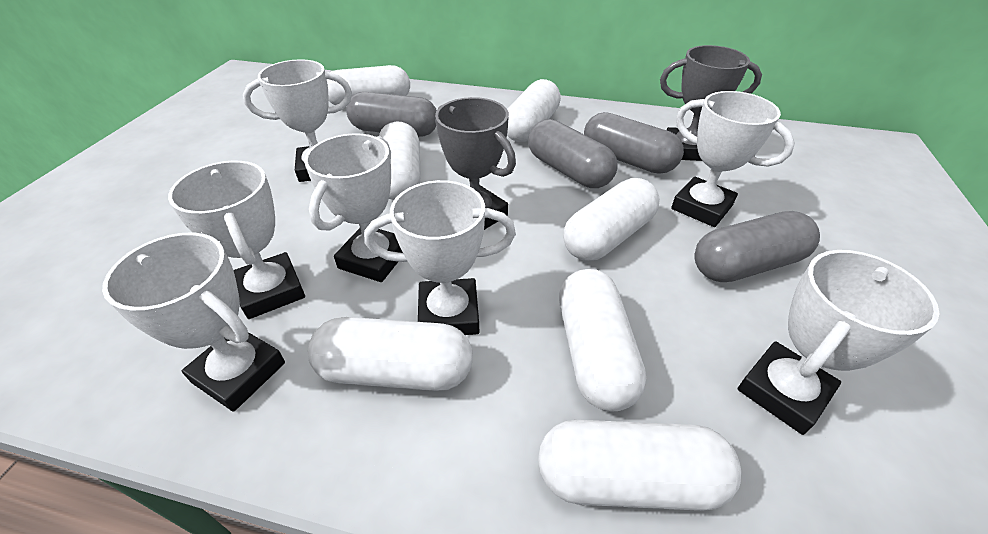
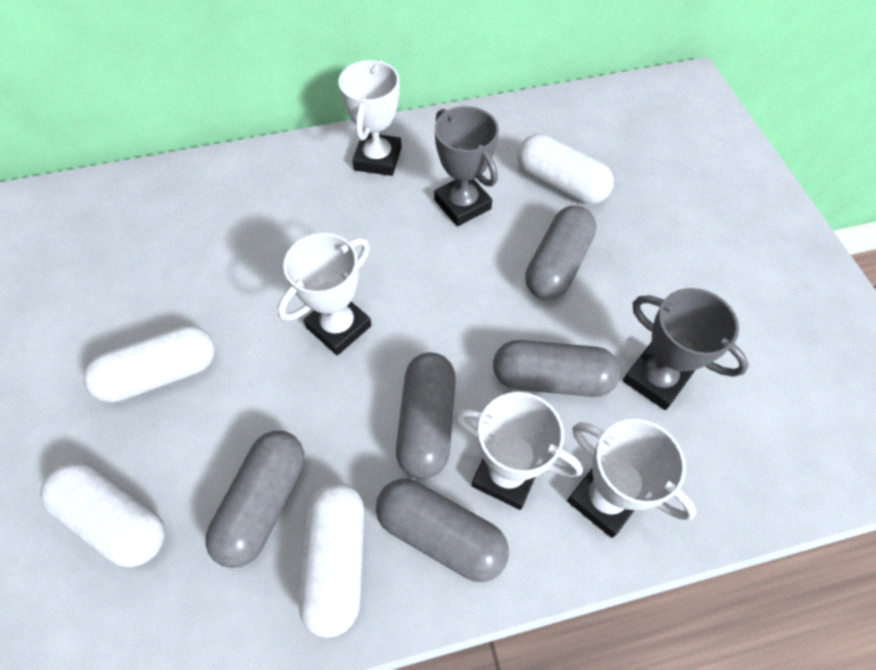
grey capsule: [346,92,437,137] [528,119,618,188] [584,112,684,174] [695,211,820,282] = 4 -> [205,431,304,568] [376,479,509,582] [396,353,456,479] [493,340,620,397] [525,206,596,300] = 5
white capsule: [308,317,473,391] [327,65,410,107] [379,121,421,200] [507,79,561,142] [538,420,741,511] [559,269,646,411] [563,178,660,261] = 7 -> [40,462,165,567] [84,325,215,403] [299,482,364,638] [517,134,614,204] = 4
white trophy: [102,232,285,412] [168,161,305,319] [243,59,352,182] [304,133,403,282] [364,180,516,335] [671,91,795,227] [738,250,939,435] = 7 -> [277,233,372,355] [338,60,402,176] [454,392,583,510] [567,419,697,538] = 4

